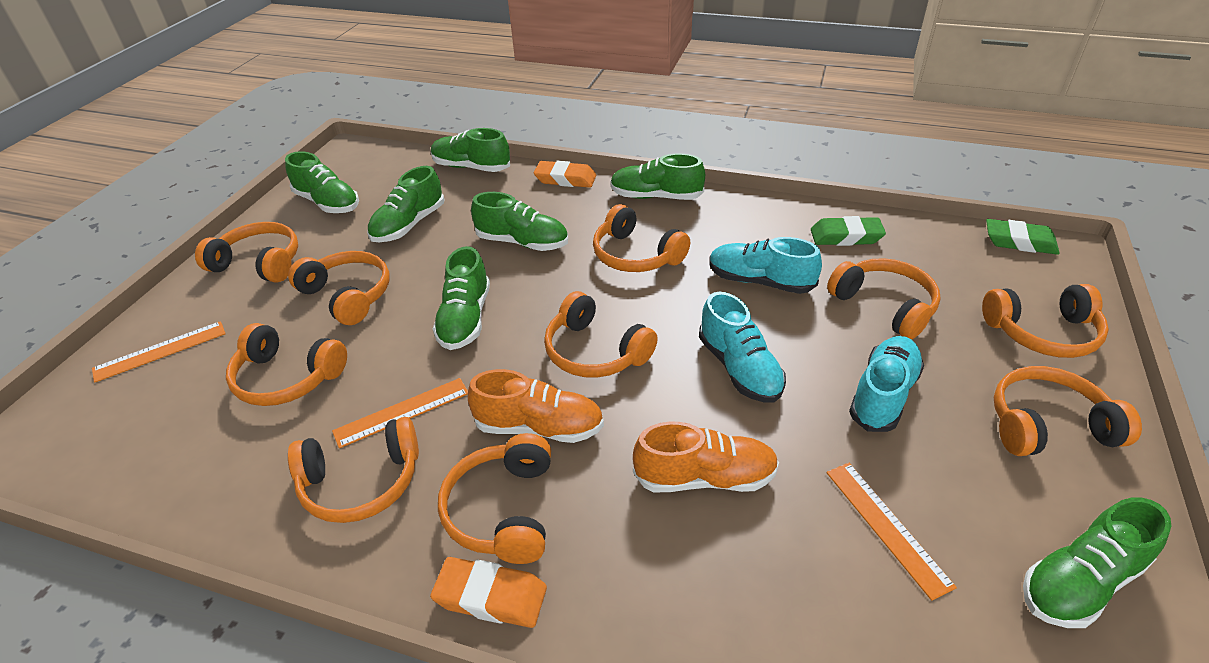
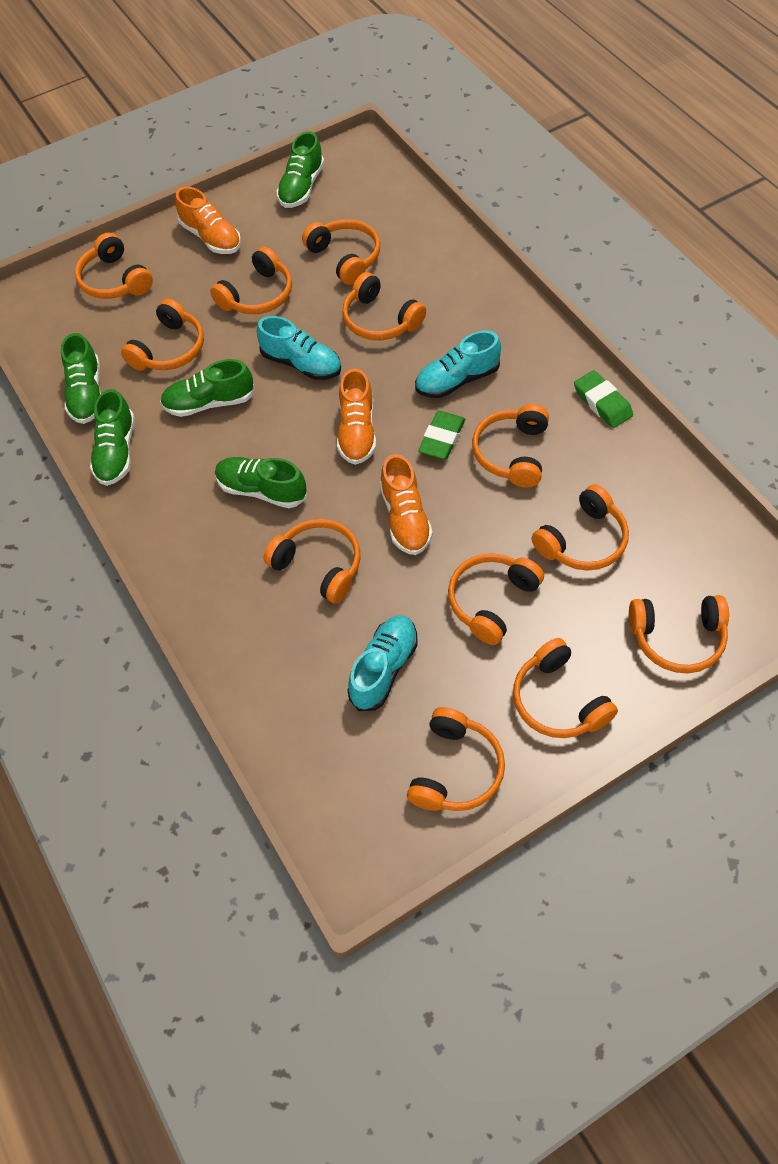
green shoe: [285,151,359,213] [367,166,445,242] [431,128,510,172] [433,246,490,350] [471,192,568,251] [610,154,705,200] [1023,498,1171,628] = 7 -> [61,333,101,424] [90,389,135,486] [160,359,255,417] [215,457,307,508] [276,131,324,208] = 5
orange eraser: [430,557,547,628] [534,161,596,188] = 2 -> none = 0
orange headphones: [195,222,298,282] [226,323,347,406] [288,251,390,325] [288,417,419,523] [438,433,551,564] [544,291,658,378] [593,204,690,272] [827,258,941,340] [982,284,1109,358] [994,366,1142,456] = 10 -> [75,233,153,299] [121,299,204,371] [210,247,292,314] [263,519,361,603] [302,219,380,285] [342,272,426,340] [407,707,505,811] [448,553,544,645] [472,404,549,488] [513,638,618,738] [532,484,629,571] [629,595,729,673] = 12
orange ruler: [92,321,226,383] [332,378,468,448] [826,463,957,601] = 3 -> none = 0
orange shoe: [468,369,604,443] [633,422,779,492] = 2 -> [175,187,241,254] [337,368,376,465] [380,454,433,555] = 3

